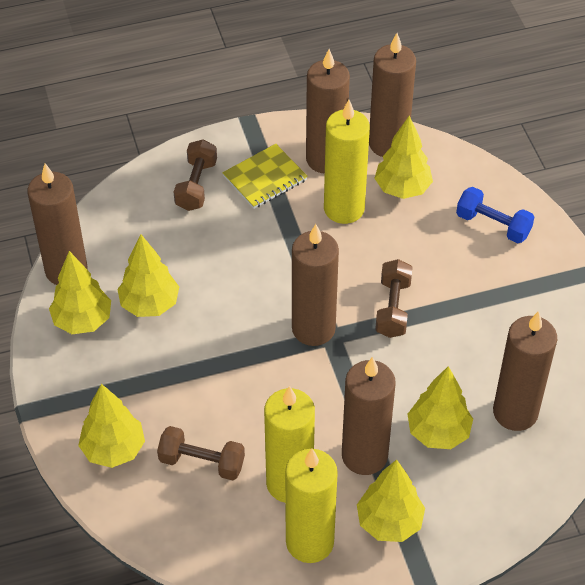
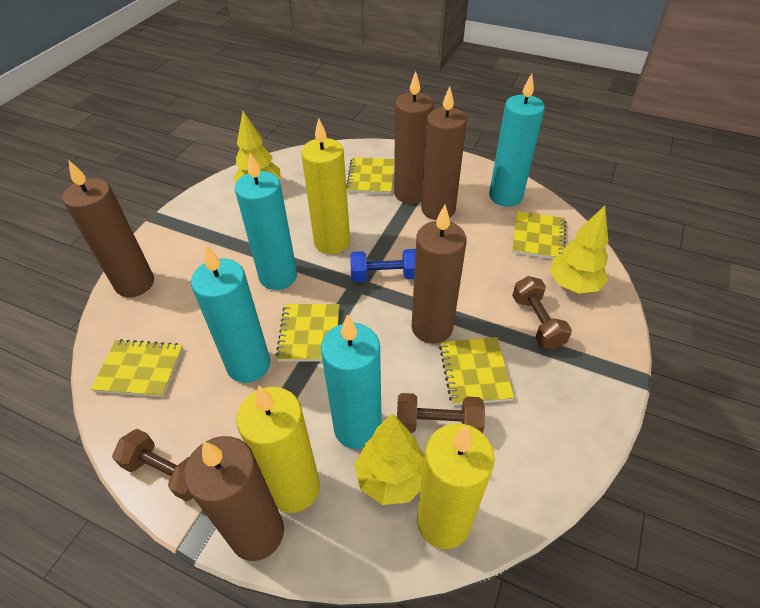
brown candle: [28,163,87,285] [292,224,339,346] [306,49,350,174] [342,357,396,475] [369,33,416,157] [493,311,557,431] = 6 -> [62,160,154,297] [184,436,284,561] [394,71,434,204] [412,205,467,344] [421,86,467,220] = 5
turquoise candle: none = 0 -> [191,245,270,383] [235,153,297,290] [321,314,382,449] [489,74,545,207] = 4
yellow notebook: [222,144,308,209] = 1 -> [91,339,183,397] [276,304,339,361] [346,158,394,194] [439,337,514,406] [512,211,566,259] = 5
yellow tree: [49,251,111,334] [78,384,145,468] [117,234,179,317] [357,459,425,542] [374,115,433,199] [408,366,473,449] = 6 -> [233,111,281,182] [354,414,425,505] [549,206,608,293] = 3

